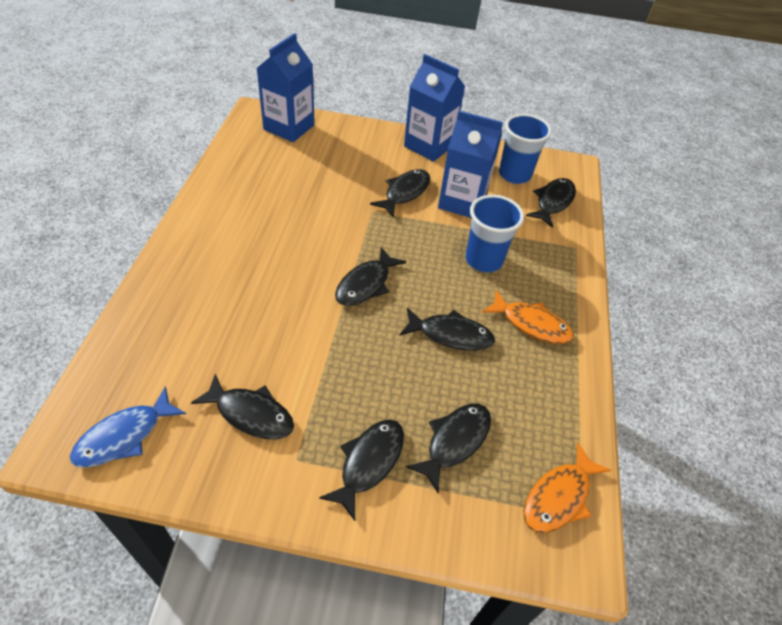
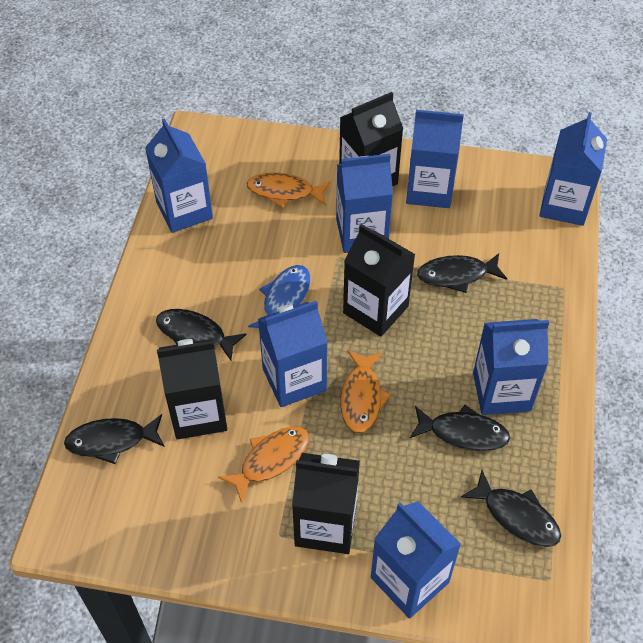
black carton: none = 0 -> [157,339,227,439] [292,453,360,554] [339,92,403,186] [343,224,415,337] = 4
black fish: [191,374,294,439] [319,419,404,521] [335,247,406,306] [370,169,430,217] [400,308,495,351] [406,404,491,493] [526,178,576,228] = 7 -> [64,414,165,464] [156,309,247,360] [410,405,510,451] [417,253,507,293] [461,470,561,547] = 5
blue carton: [256,33,315,142] [404,54,465,162] [438,111,503,218] = 3 -> [145,118,213,233] [258,301,328,407] [336,154,393,253] [371,501,461,619] [406,110,464,208] [473,319,549,415] [539,112,607,226] = 7
blue cup: [466,195,524,273] [499,114,552,184] = 2 -> none = 0
orange fish: [482,290,574,344] [523,443,611,533] = 2 -> [218,426,310,503] [247,172,331,208] [340,350,391,433] = 3

